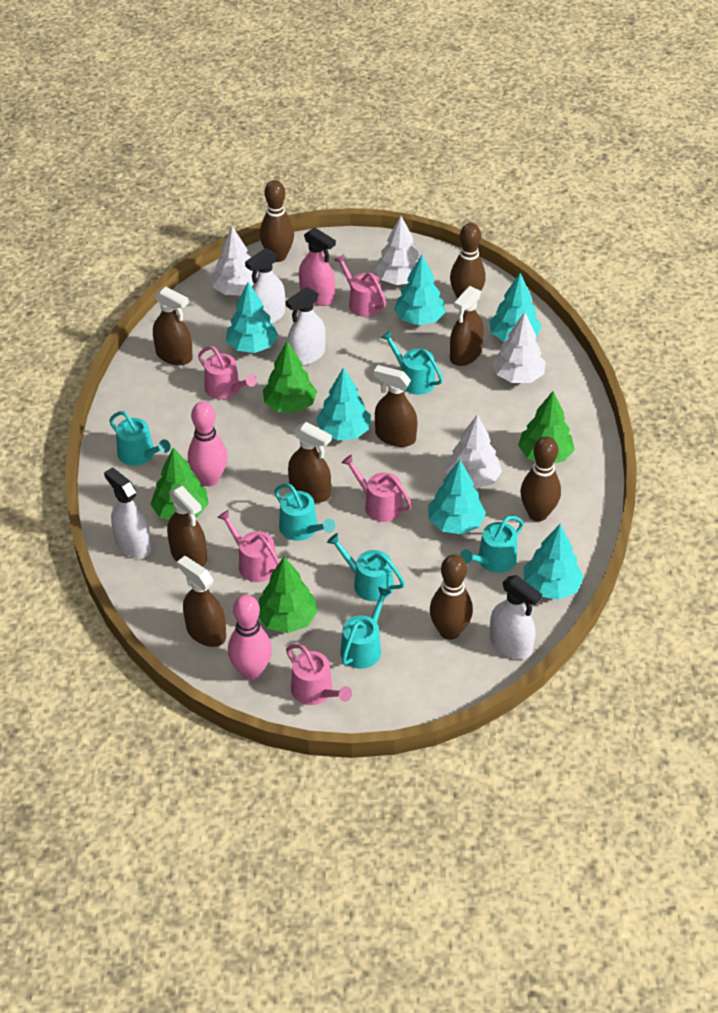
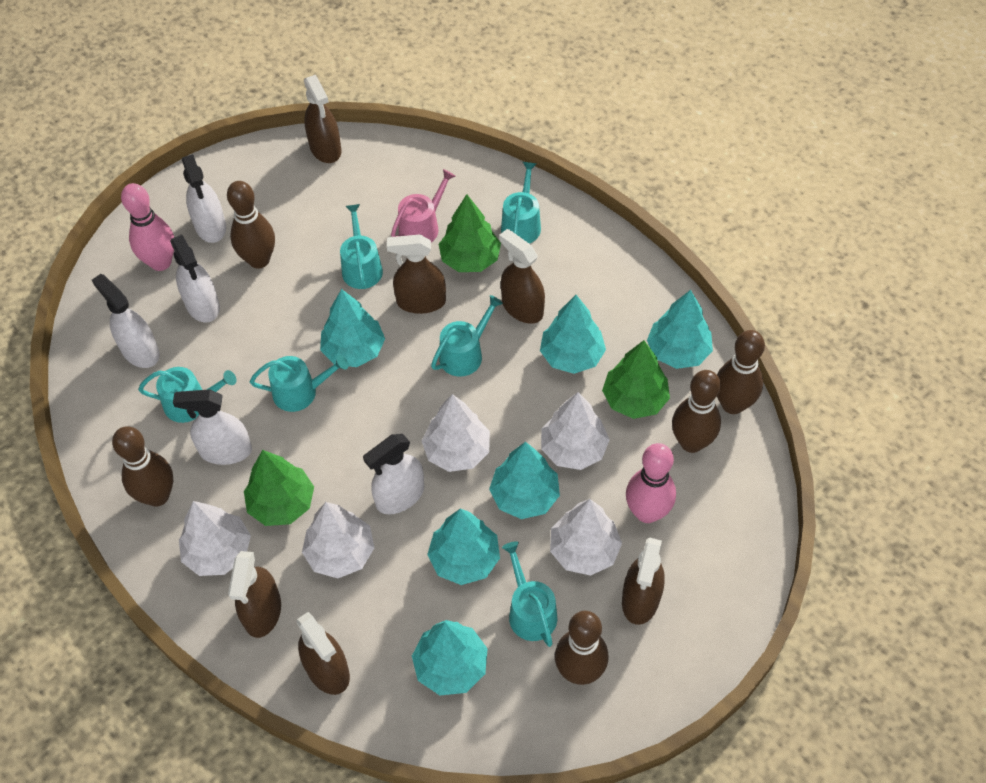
brown bowling pin: [260,180,294,262] [430,554,473,640] [450,223,486,298] [520,436,561,521] = 4 -> [112,426,173,506] [227,181,275,269] [555,611,608,685] [672,370,721,453] [717,330,765,414] = 5
green tree: [150,447,209,520] [258,557,318,633] [263,341,317,413] [518,391,575,463] = 4 -> [244,450,314,526] [439,194,501,272] [602,340,670,419] = 3
pink spray bottle: [299,228,336,306] = 1 -> none = 0
pink watering can: [198,346,257,399] [217,510,280,582] [286,644,352,705] [334,254,386,317] [341,455,412,522] = 5 -> [391,169,456,243] = 1
white spray bottle: [104,468,152,558] [245,248,285,323] [286,287,325,366] [489,575,542,659] = 4 -> [92,274,160,368] [170,235,220,322] [173,389,252,465] [182,154,226,243] [363,434,424,514] = 5
white tree: [211,226,258,295] [374,216,419,285] [445,415,502,489] [492,312,546,383] = 4 -> [179,501,251,576] [302,502,374,578] [422,394,490,472] [541,392,610,470] [550,499,622,576] = 5

